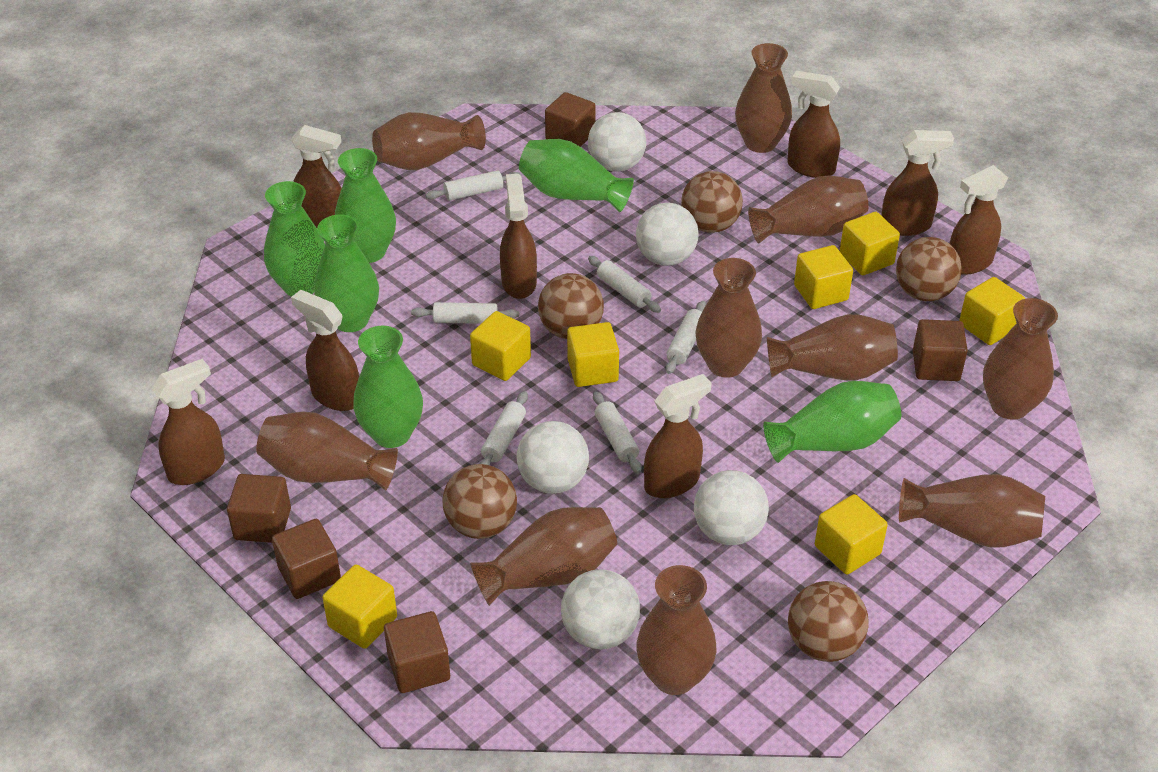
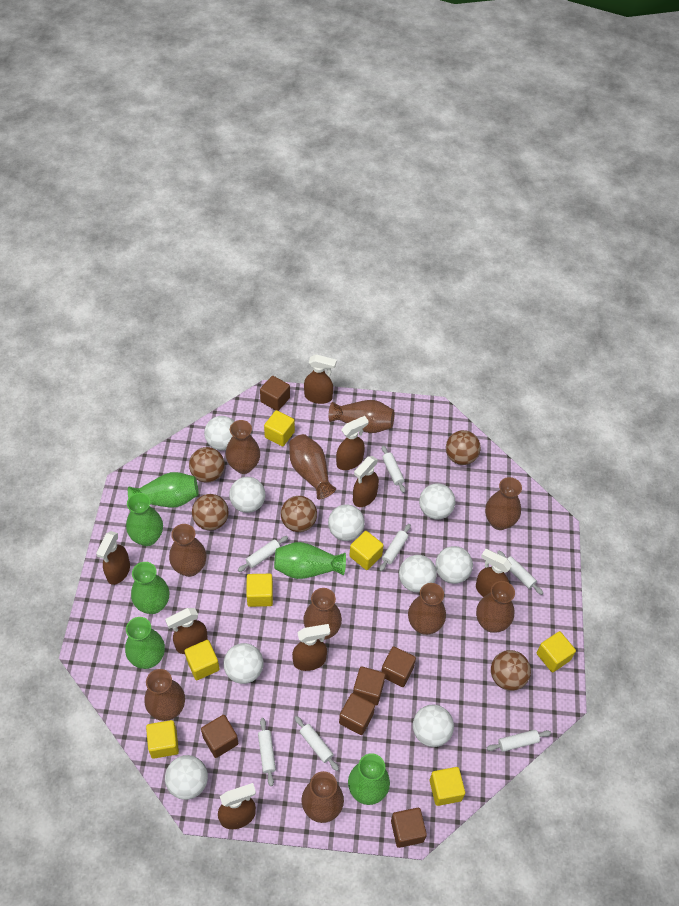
brown cube: [227,474,291,543] [272,519,341,599] [384,611,450,693] [545,92,596,147] [913,319,968,381] = 5 -> [201,715,238,758] [260,376,290,411] [339,693,375,735] [353,666,385,706] [381,646,416,687] [391,808,427,848] = 6
white ball: [516,421,589,494] [561,569,640,649] [588,112,646,172] [636,203,699,266] [694,470,769,545] = 5 -> [165,755,208,800] [204,416,235,451] [223,643,264,684] [229,477,266,513] [328,504,365,541] [399,555,437,593] [413,705,454,747] [419,483,455,519] [435,546,473,584] = 9
white rolling pin: [411,302,519,324] [426,170,521,201] [480,391,528,465] [588,256,661,313] [593,391,642,474] [666,301,706,374] = 6 -> [238,536,288,572] [258,718,276,786] [295,716,339,771] [379,524,411,571] [382,445,405,493] [487,730,551,752] [497,551,543,595] = 7

